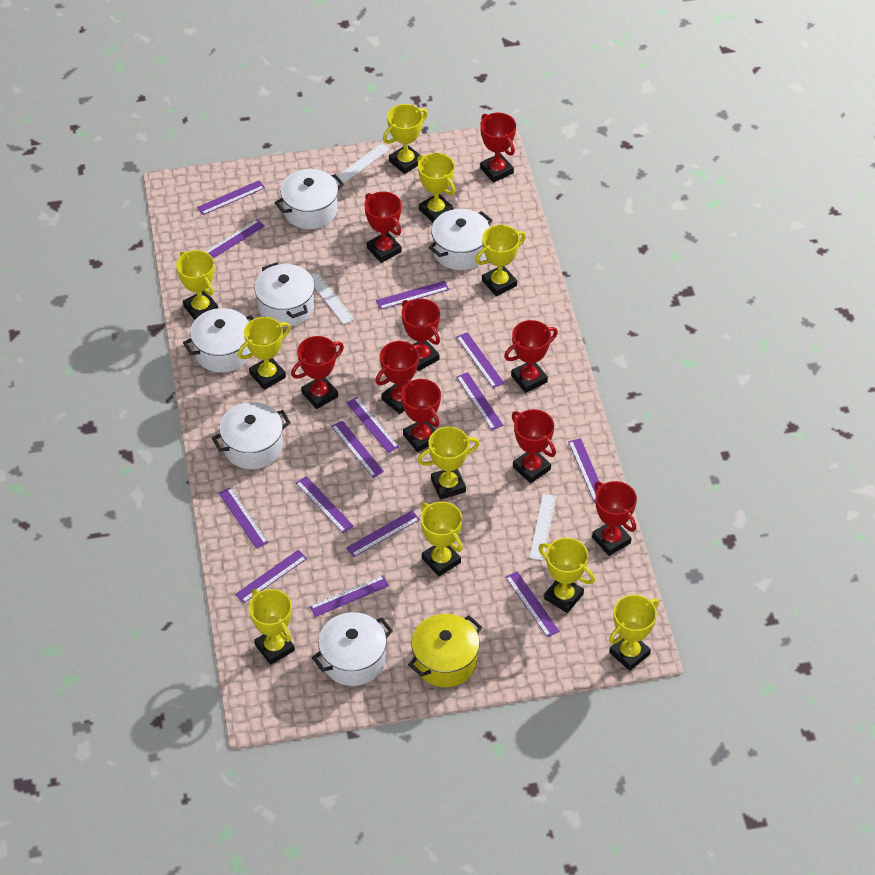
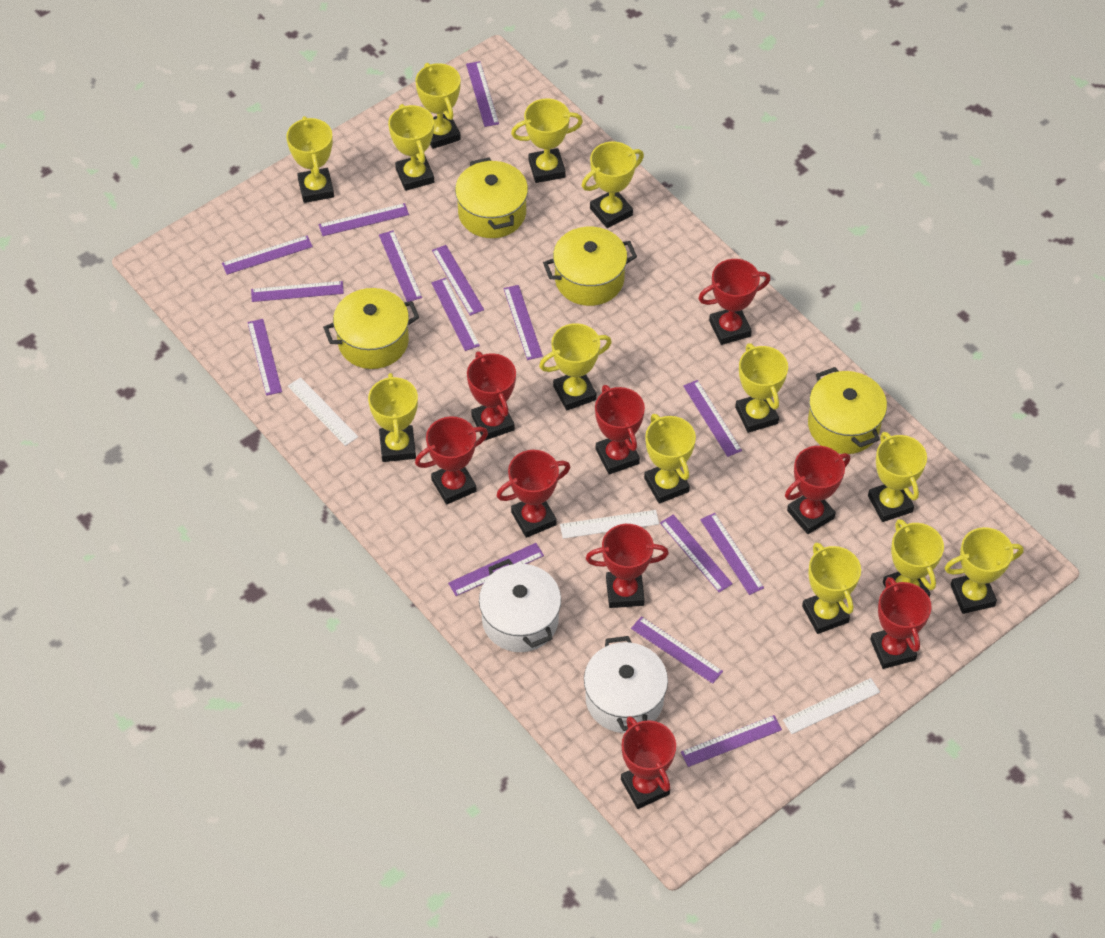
purple ruler: [197,181,265,215] [205,219,265,258] [219,487,268,549] [235,550,307,603] [296,476,354,533] [309,575,389,617] [331,420,384,478] [346,397,399,453] [346,511,420,557] [376,281,449,310] [456,332,504,388] [457,372,503,430] [505,571,559,637] [568,438,600,502] = 14 -> [222,235,313,275] [247,319,282,396] [251,281,344,302] [319,203,409,236] [379,230,422,302] [431,278,480,351] [432,245,484,316] [448,543,544,596] [466,61,499,127] [503,285,543,360] [631,616,723,684] [660,514,733,592] [681,715,782,767] [683,380,742,457] [700,513,764,595] = 15
white pot: [183,308,254,373] [212,402,291,469] [254,262,315,327] [274,169,344,229] [312,612,393,686] [428,209,493,270] = 6 -> [479,559,561,652] [584,636,668,733] = 2
yellow pot: [408,614,482,687] = 1 -> [323,288,419,369] [455,157,528,238] [543,227,637,306] [808,367,887,454] = 4
yellow trophy: [176,250,218,320] [238,317,290,390] [249,589,295,665] [383,104,427,174] [417,153,456,223] [418,427,479,500] [421,501,463,577] [475,225,526,296] [538,538,595,613] [609,595,659,671] = 10 -> [286,116,334,203] [368,373,418,462] [388,104,434,191] [415,63,461,149] [511,98,583,183] [539,323,612,410] [582,142,644,228] [644,414,696,504] [735,343,788,433] [802,542,861,634] [868,432,927,522] [883,519,944,597] [945,527,1024,614] = 13

